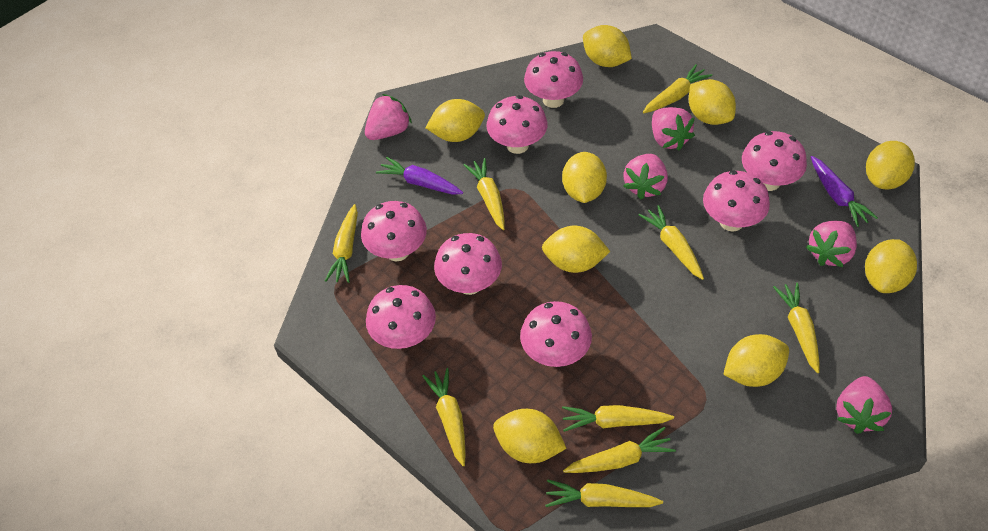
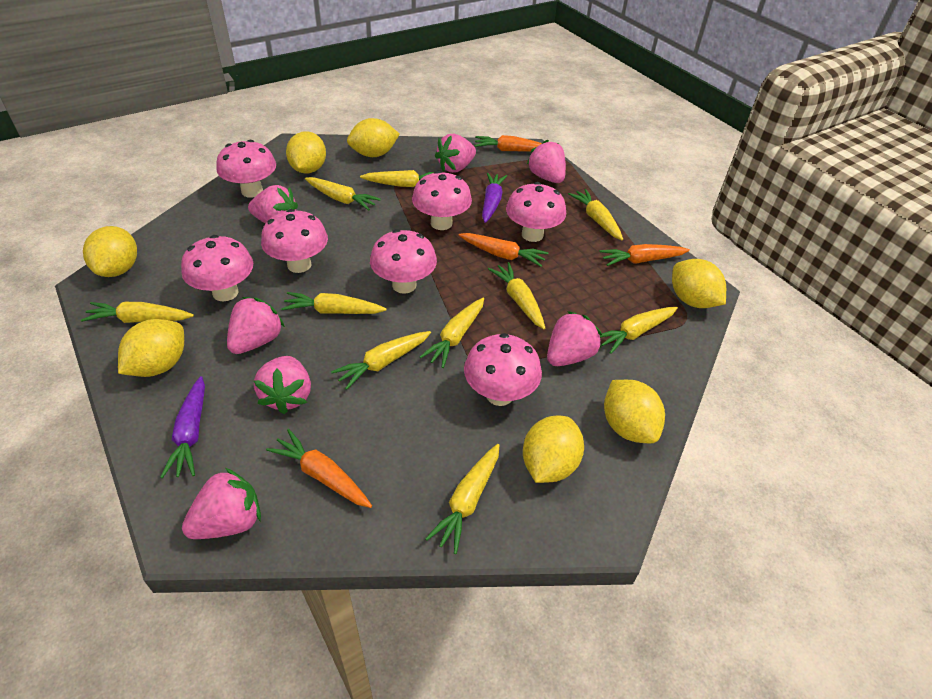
orange carrot: none = 0 -> [266,429,372,508] [458,233,548,267] [474,135,542,151] [600,244,690,266] = 4
pink mushroom: [361,201,427,261] [366,285,436,349] [434,233,502,295] [487,95,548,154] [520,301,592,367] [524,51,583,108] [703,170,770,232] [742,131,807,191] = 8 -> [181,235,253,301] [216,140,276,198] [261,209,328,273] [370,229,437,294] [412,171,472,230] [464,333,542,406] [506,182,566,242] = 7
pink strawberry: [365,94,412,140] [623,154,668,200] [652,107,695,150] [806,221,857,267] [836,376,892,434] = 5 -> [182,468,261,539] [227,297,285,354] [248,185,298,224] [254,356,311,414] [435,134,476,173] [527,140,566,183] [547,311,602,366] = 7
yellow carrot: [325,204,358,283] [422,368,466,466] [463,158,505,230] [545,479,663,507] [562,405,674,432] [563,427,676,473] [639,205,704,280] [643,64,712,113] [773,282,819,373] = 9 -> [81,302,194,323] [281,292,387,314] [305,177,381,211] [331,331,431,390] [360,170,434,187] [420,298,484,368] [425,444,500,554] [488,262,546,329] [568,189,623,240] [600,307,678,354] = 10
yellow lemon: [426,99,485,142] [493,409,567,463] [542,226,610,273] [562,152,607,203] [583,25,632,67] [689,79,736,125] [723,334,789,387] [865,239,917,293] [866,141,915,190] = 9 -> [83,226,137,277] [118,319,184,377] [286,131,326,174] [347,118,400,157] [523,416,584,483] [604,380,665,443] [672,259,726,308] = 7

